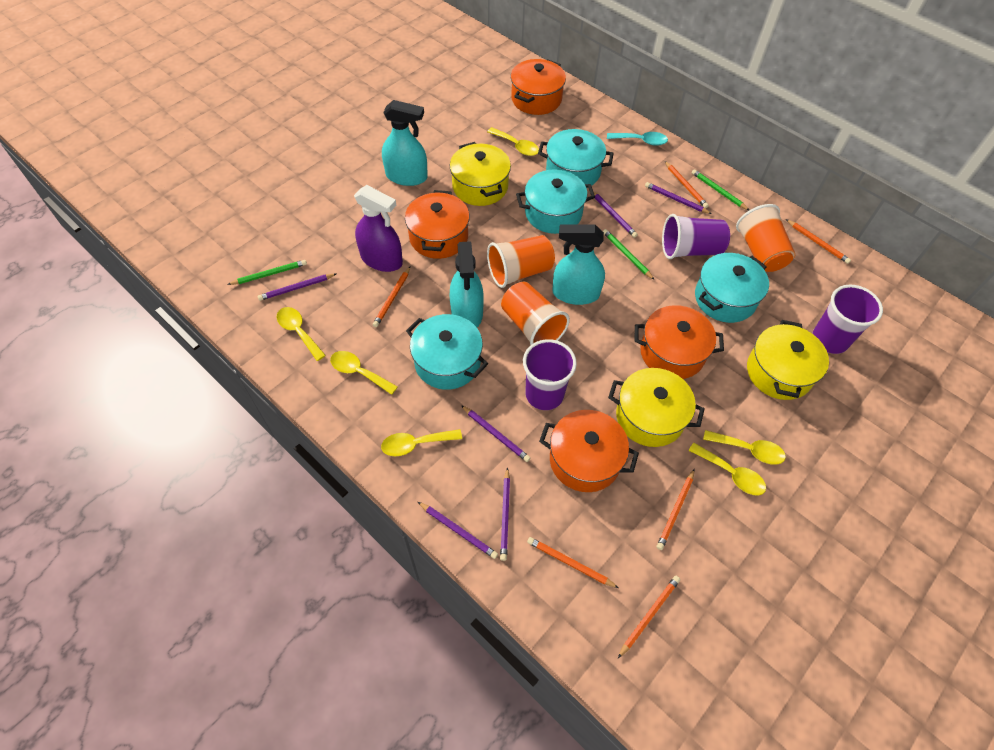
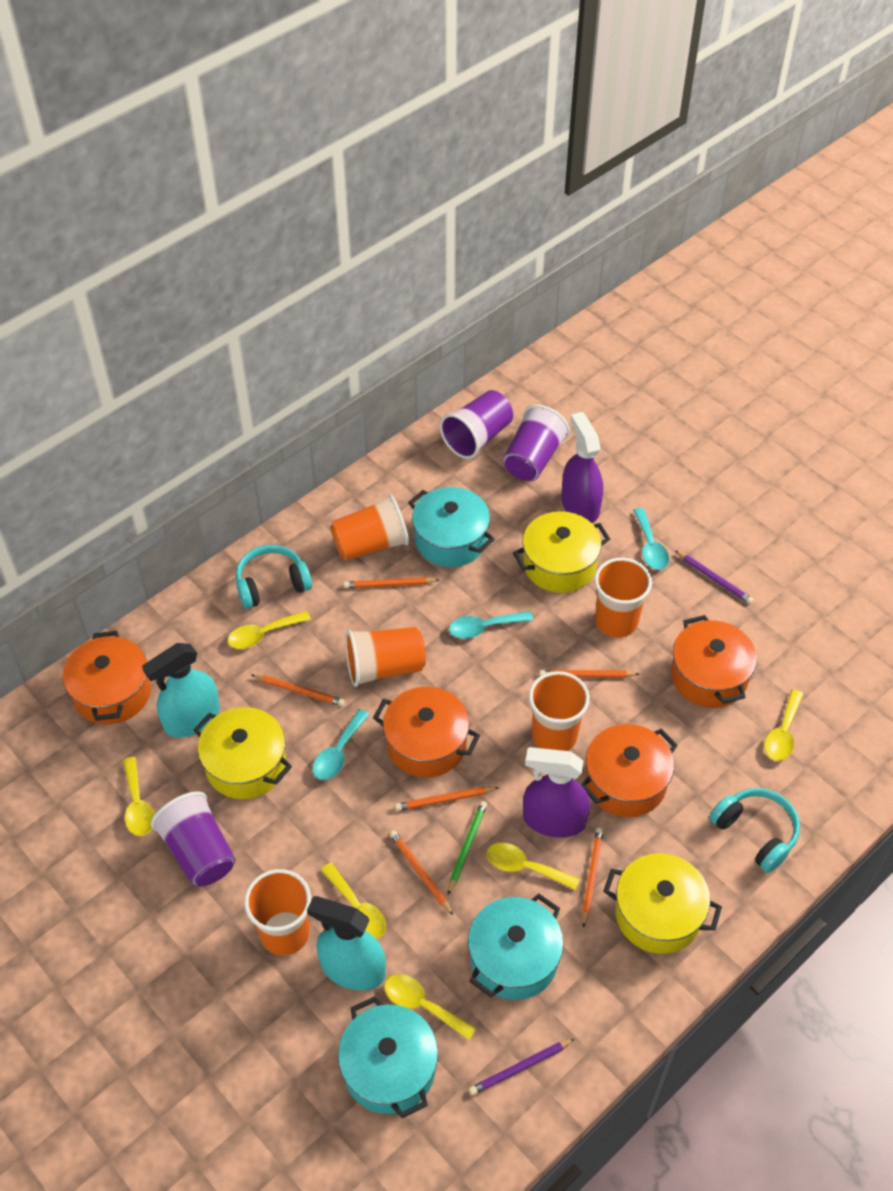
green pencil: [227,260,307,285] [603,229,654,280] [692,169,749,210] = 3 -> [448,801,487,895] = 1
orange cup: [487,235,555,288] [501,282,570,345] [736,204,795,272] = 3 -> [244,869,311,956] [330,495,409,561] [345,627,426,687] [529,671,590,751] [594,558,652,638] = 5
purple pencil: [258,274,336,301] [418,502,498,559] [461,405,530,462] [500,467,510,561] [593,191,638,238] [645,182,712,214] = 6 -> [469,1039,575,1095] [675,551,754,604] = 2
purple spray bottle: [354,185,403,272] = 1 -> [523,747,590,838] [561,412,603,523] = 2
turquoise headphones: none = 0 -> [236,545,312,609] [709,788,800,873] = 2
turquoise pot: [406,314,488,390] [516,169,595,234] [538,129,614,186] [695,253,769,323] = 4 -> [338,996,438,1119] [408,487,495,567] [468,893,564,1000] = 3
turquoise spoon: [607,132,668,146] = 1 -> [313,709,370,780] [449,611,533,639] [633,508,669,570] = 3
turquoise spray bottle: [382,100,428,186] [450,241,484,327] [552,224,605,305] = 3 -> [142,643,220,738] [307,896,386,990] = 2

